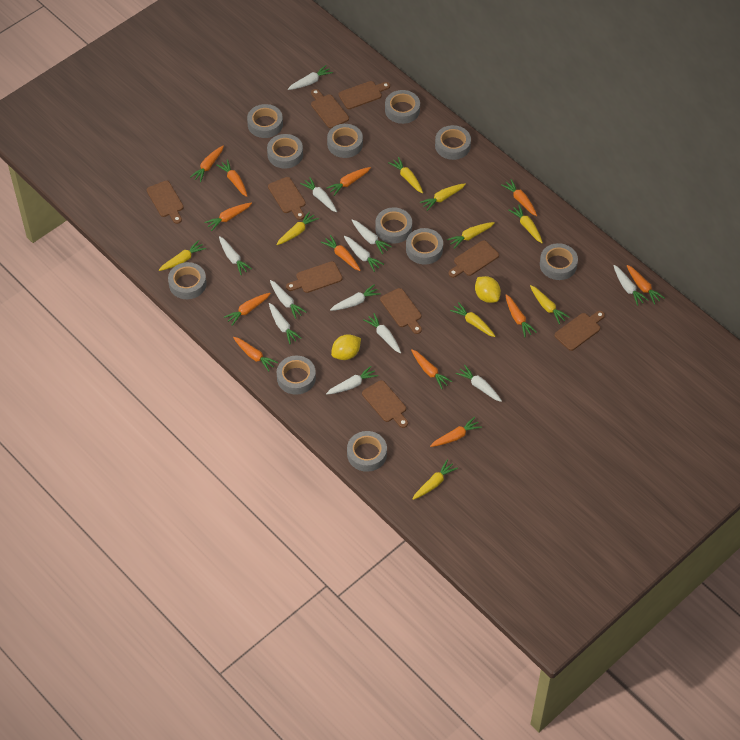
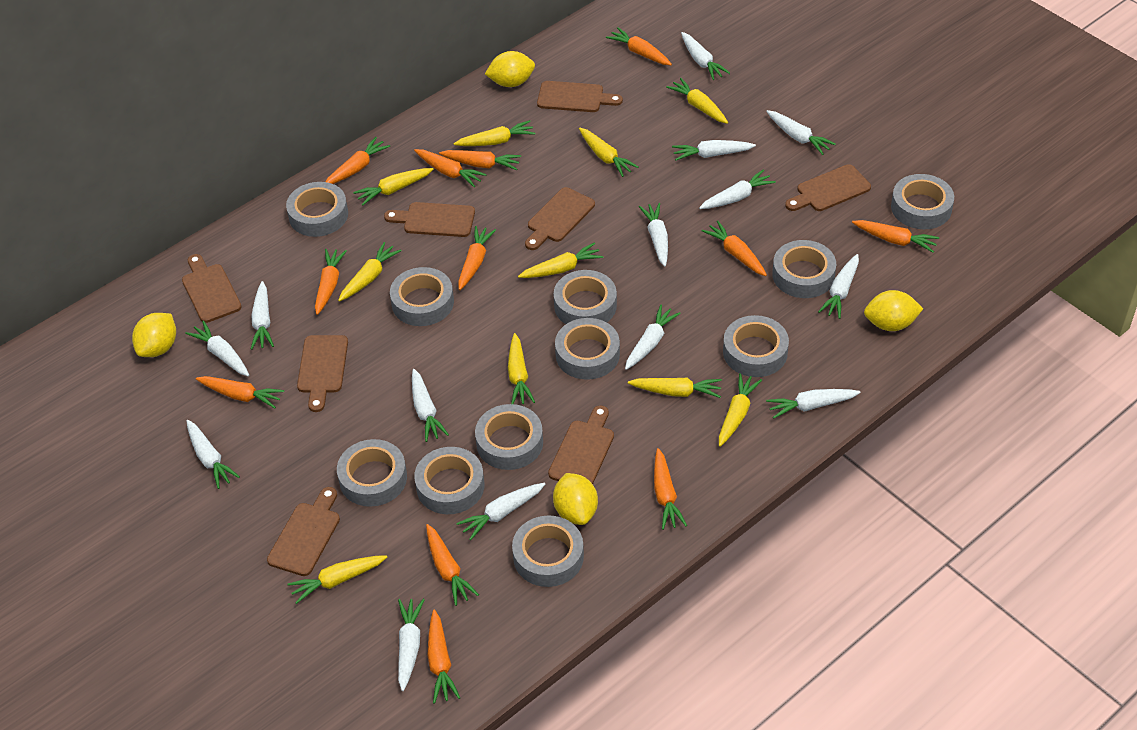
brown cutting board: [147,181,184,224] [268,177,306,220] [286,261,343,293] [311,89,349,128] [339,81,390,109] [362,380,408,428] [380,288,422,334] [448,240,499,278] [555,311,605,351] = 9 -> [182,254,241,323] [267,487,340,576] [297,335,348,412] [384,202,475,237] [525,187,595,250] [537,81,623,112] [548,406,614,484] [785,164,871,211] = 8
white carrot: [219,236,252,275] [269,303,302,345] [270,280,306,319] [288,65,333,90] [300,177,337,212] [326,366,378,394] [330,285,381,311] [344,236,384,272] [352,220,392,254] [364,313,401,354] [456,365,502,402] [613,265,649,306] = 12 -> [185,321,249,376] [186,420,240,489] [251,281,274,350] [398,599,425,691] [412,369,449,442] [456,483,545,540] [625,305,681,370] [639,203,668,267] [672,140,756,161] [681,32,730,80] [699,170,776,209] [766,110,836,155] [766,389,861,419] [818,254,859,319] = 14
yellow carrot: [159,240,206,271] [276,211,319,245] [388,157,423,193] [413,459,458,500] [420,183,466,211] [447,222,495,249] [450,302,496,337] [508,205,543,243] [530,285,570,324] = 9 -> [287,555,387,604] [338,242,402,302] [353,168,434,206] [454,120,535,146] [508,333,535,404] [518,243,603,278] [579,128,639,177] [628,378,722,398] [666,78,728,124] [719,373,762,447] = 10
yellow lemon: [331,334,361,360] [475,276,501,303] = 2 -> [132,313,176,357] [485,51,535,87] [553,473,598,525] [864,290,923,331] = 4

